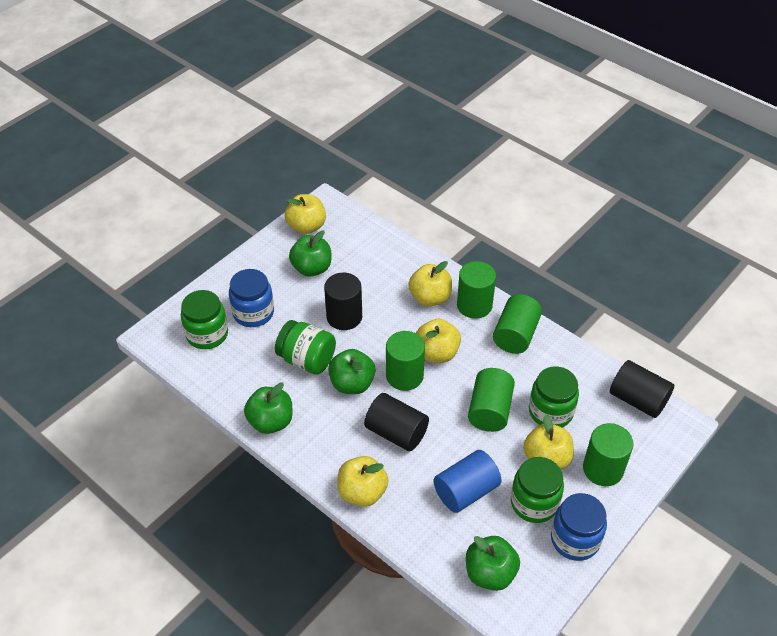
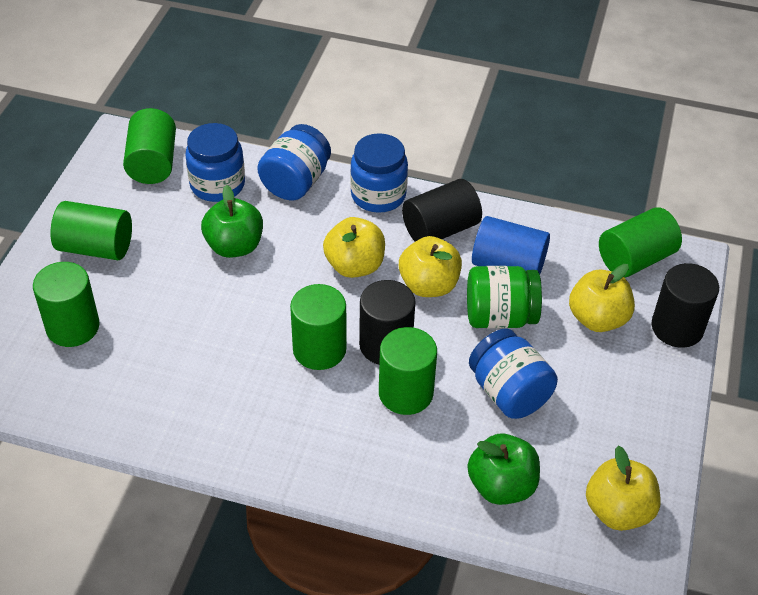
blue jar: [229,269,274,327] [551,493,607,561] = 2 -> [185,123,245,202] [257,124,331,200] [350,133,408,213] [469,329,558,419] = 4
green apple: [244,382,293,434] [289,230,331,277] [328,349,376,394] [466,536,520,591] = 4 -> [201,185,263,258] [467,434,540,505] = 2
green cylinder: [386,331,425,391] [457,261,496,319] [468,368,515,432] [493,294,542,354] [583,423,633,486] = 5 -> [33,262,100,347] [50,201,132,260] [123,108,176,184] [290,284,346,370] [379,327,437,415] [599,207,682,278] = 6
green jar: [181,290,228,349] [275,320,336,375] [511,457,564,523] [529,367,579,427] = 4 -> [467,266,542,328] = 1
yellow apple: [285,194,326,234] [337,456,388,507] [408,261,452,306] [416,319,461,363] [523,415,574,469] = 5 -> [323,217,385,278] [399,236,462,297] [569,264,635,332] [586,446,661,531] = 4

